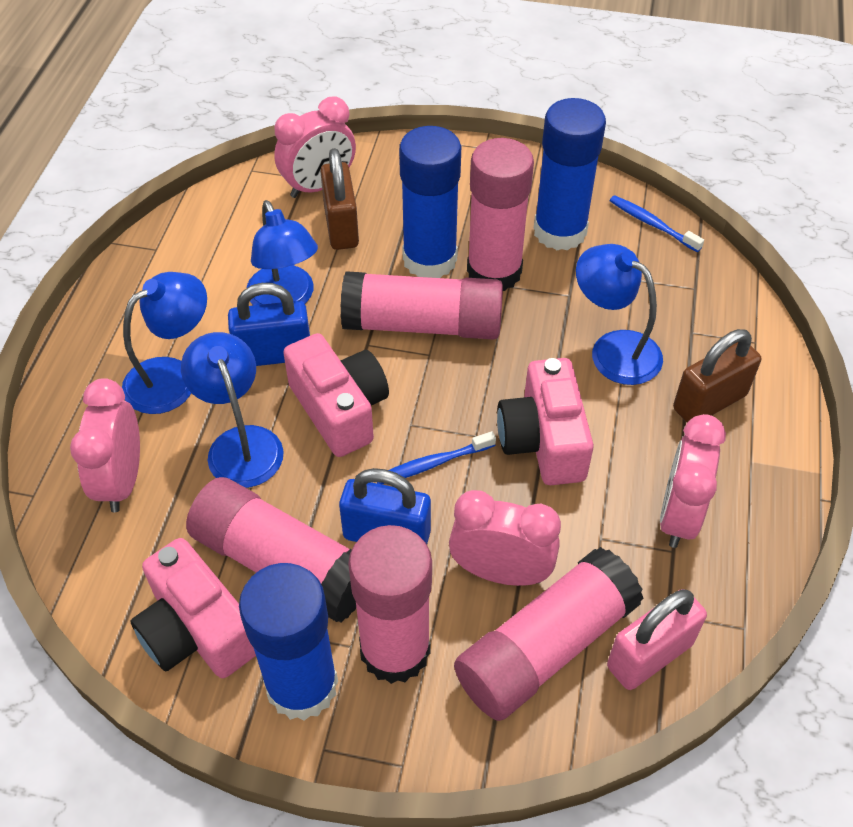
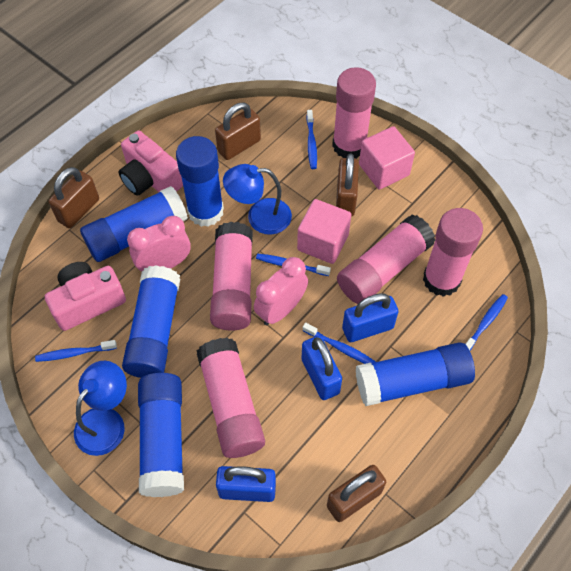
blue glue stick: [239,563,338,721] [399,126,461,278] [534,98,606,250] = 3 -> [80,186,188,262] [122,265,180,378] [138,373,184,497] [176,136,224,227] [356,342,475,406] = 5
blue lamp: [122,272,207,414] [181,332,284,488] [247,200,318,305] [576,244,663,385] = 4 -> [74,361,127,456] [223,164,292,235] = 2
blue padlock: [228,283,310,366] [339,468,431,544] = 2 -> [216,466,276,502] [302,336,342,400] [342,293,399,342] = 3
blue toothbrush: [377,431,496,484] [609,195,704,252] = 2 -> [35,340,117,362] [256,253,331,276] [303,323,376,364] [306,110,317,169] [465,294,508,351] = 5
brown padlock: [320,148,359,250] [673,329,761,423] = 2 -> [48,167,99,228] [215,103,261,160] [327,465,386,522] [336,153,359,216] = 4
pink camera: [131,538,256,678] [283,333,389,457] [497,358,594,485] = 3 -> [45,262,126,331] [119,131,183,196] = 2
pink clock: [70,378,140,512] [274,97,356,198] [449,490,561,586] [660,414,726,548] = 4 -> [127,216,191,271] [254,257,308,325] = 2
pink cube: none = 0 -> [297,199,351,264] [359,126,415,190] = 2
pink padlock: [607,589,707,690] = 1 -> none = 0

